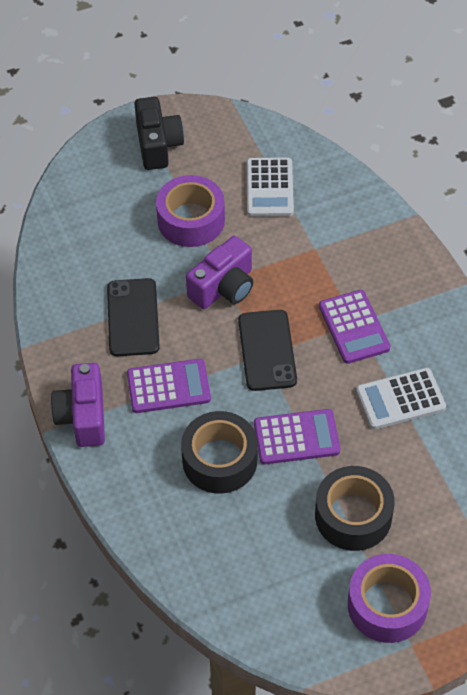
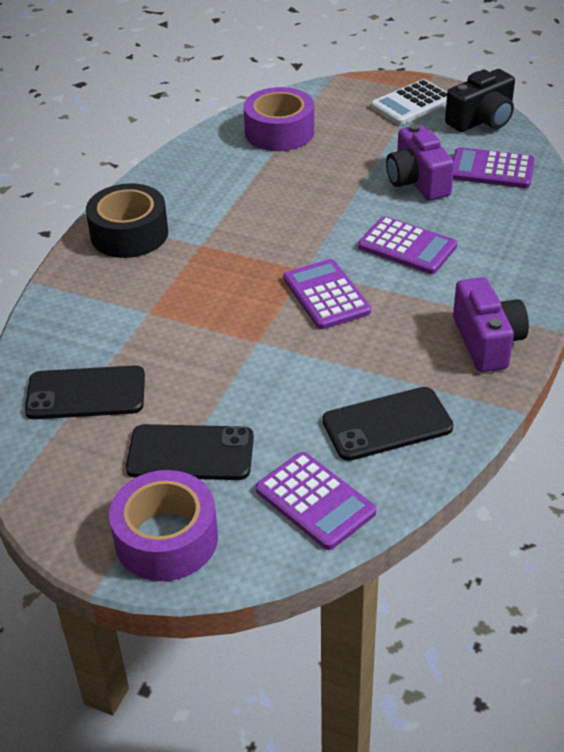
black phone: [107,278,160,357] [238,310,297,391] = 2 -> [25,365,145,419] [126,424,254,480] [322,387,454,461] = 3
black tape: [181,411,257,494] [315,466,395,551] = 2 -> [86,183,168,258] = 1
purple calculator: [127,359,211,413] [254,409,340,465] [319,290,390,364] = 3 -> [256,452,376,550] [283,259,371,329] [358,216,457,274] [453,147,535,188] = 4
white calculator: [246,158,294,217] [356,368,446,429] = 2 -> [371,79,447,125] = 1

